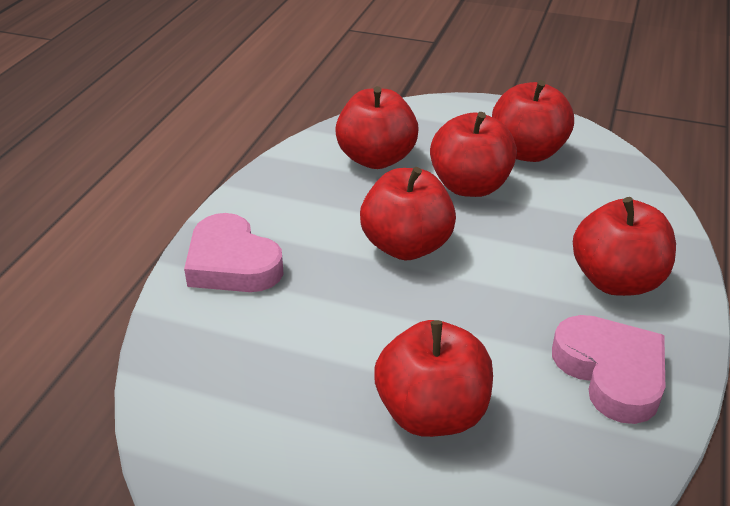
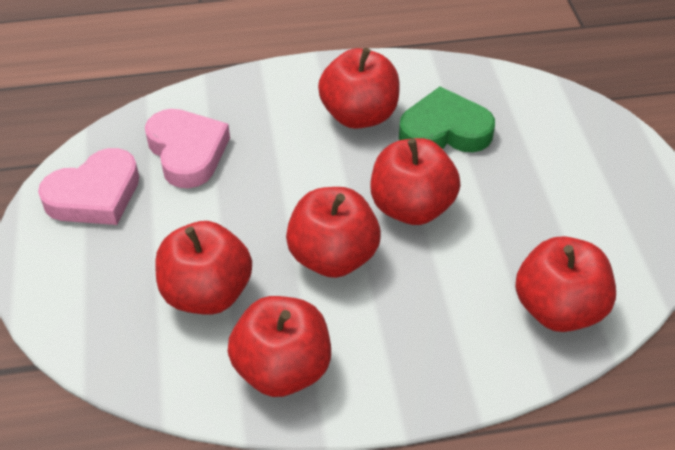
green heart: none = 0 -> [399,87,495,152] = 1

